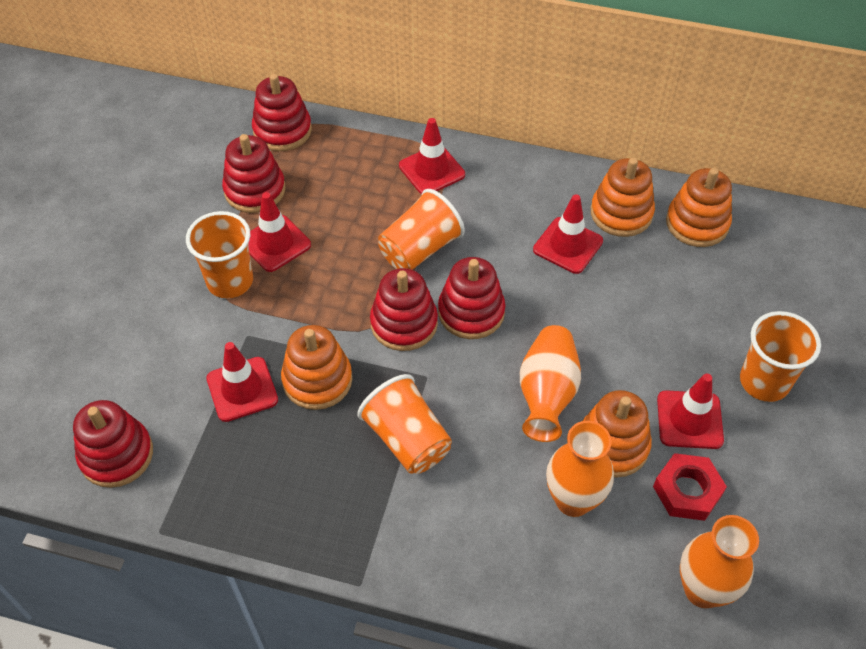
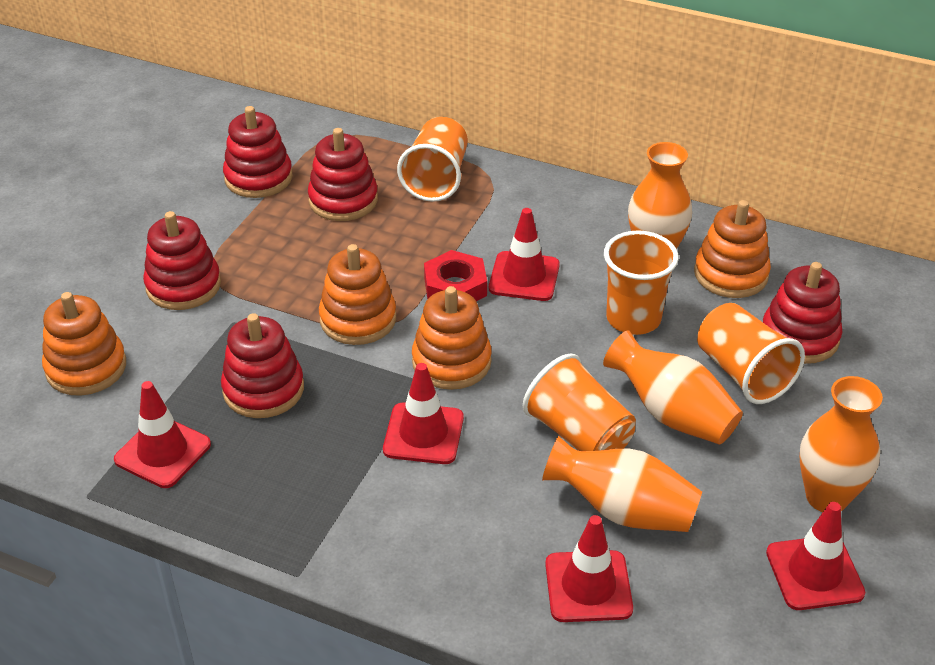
orange vase: [520,325,581,442] [546,421,614,517] [680,515,759,608] = 3 -> [542,436,702,532] [603,330,743,445] [628,142,692,249] [800,376,883,512] = 4

